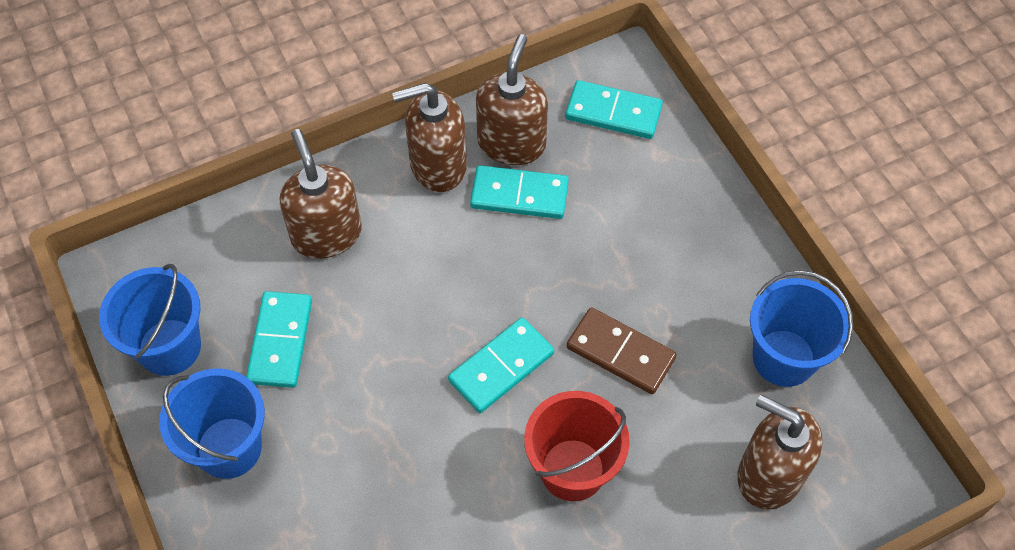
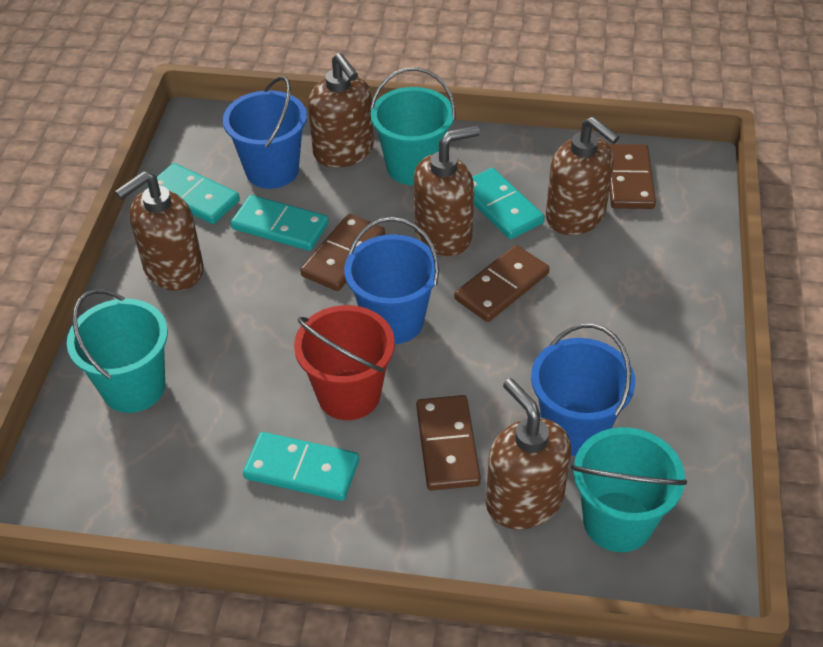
brown domino: [567,307,677,394] = 1 -> [300,214,385,291] [416,395,481,491] [455,245,550,322] [608,144,656,209] = 4
brown soap dispenser: [279,129,362,259] [392,83,467,192] [476,34,548,165] [738,395,823,510] = 4 -> [115,171,204,291] [308,53,374,168] [414,126,480,256] [486,378,571,530] [546,117,620,235] = 5
turquoise bucket: none = 0 -> [67,289,168,413] [370,67,456,185] [571,427,687,552] = 3

